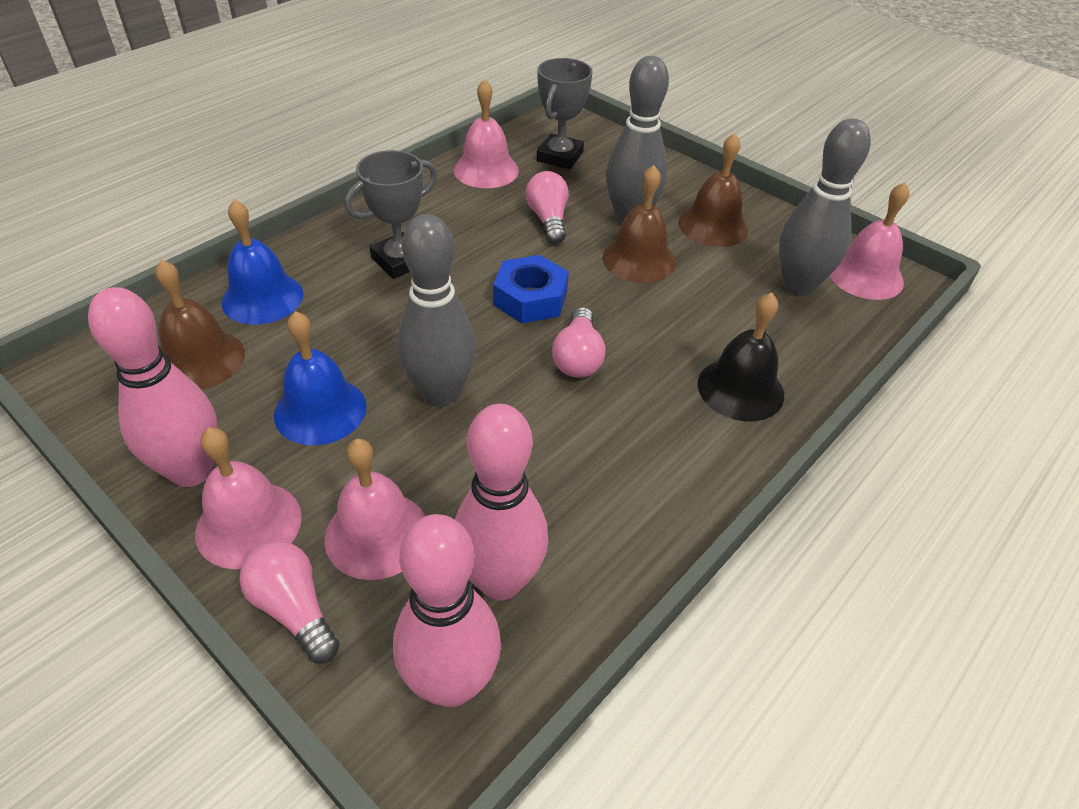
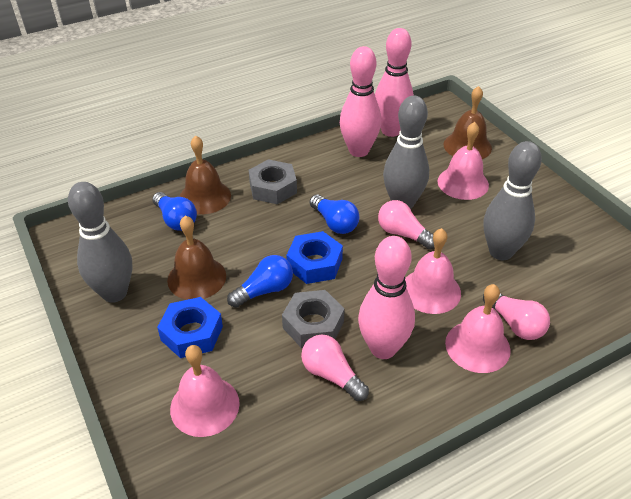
black bell: [698,292,784,422] = 1 -> none = 0
blue bell: [221,199,303,325] [274,311,367,445] = 2 -> none = 0
blue light bulb: none = 0 -> [152,192,197,231] [227,255,293,308] [310,194,359,234] = 3
blue nut: [493,255,569,323] = 1 -> [157,297,223,358] [286,231,343,284] = 2
grey nut: none = 0 -> [249,159,297,204] [282,290,345,348] = 2
grey trophy: [345,150,437,279] [537,58,593,169] = 2 -> none = 0

